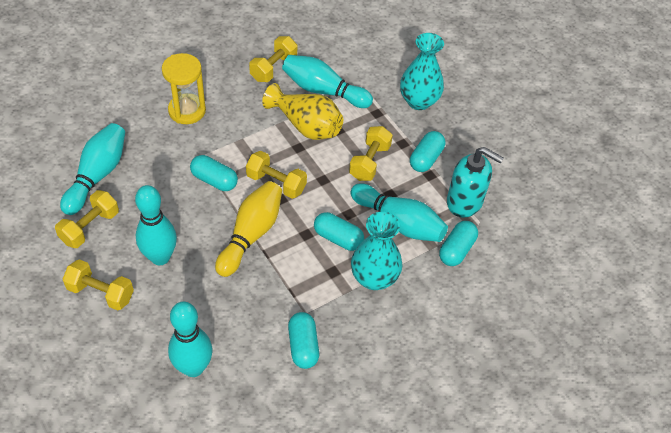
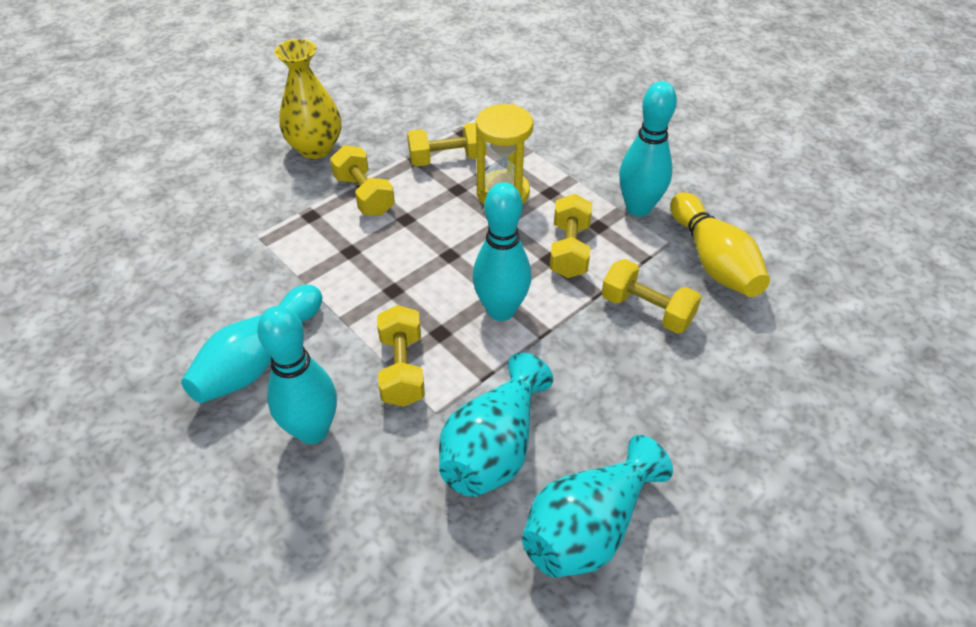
turquoise bowling pin: [60,123,125,215] [135,185,177,265] [168,301,213,377] [282,55,373,108] [350,183,448,242] = 5 -> [181,285,322,403] [257,306,337,444] [473,182,531,321] [619,81,677,217] = 4
turquoise capsule: [190,155,238,191] [288,312,319,369] [314,212,364,251] [410,131,445,172] [439,221,478,266] = 5 -> none = 0
turquoise soap dispenser: [447,147,504,218] = 1 -> none = 0

